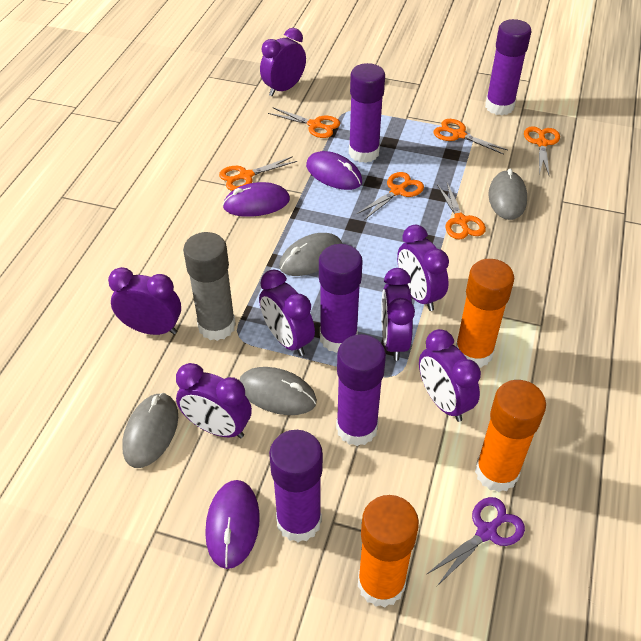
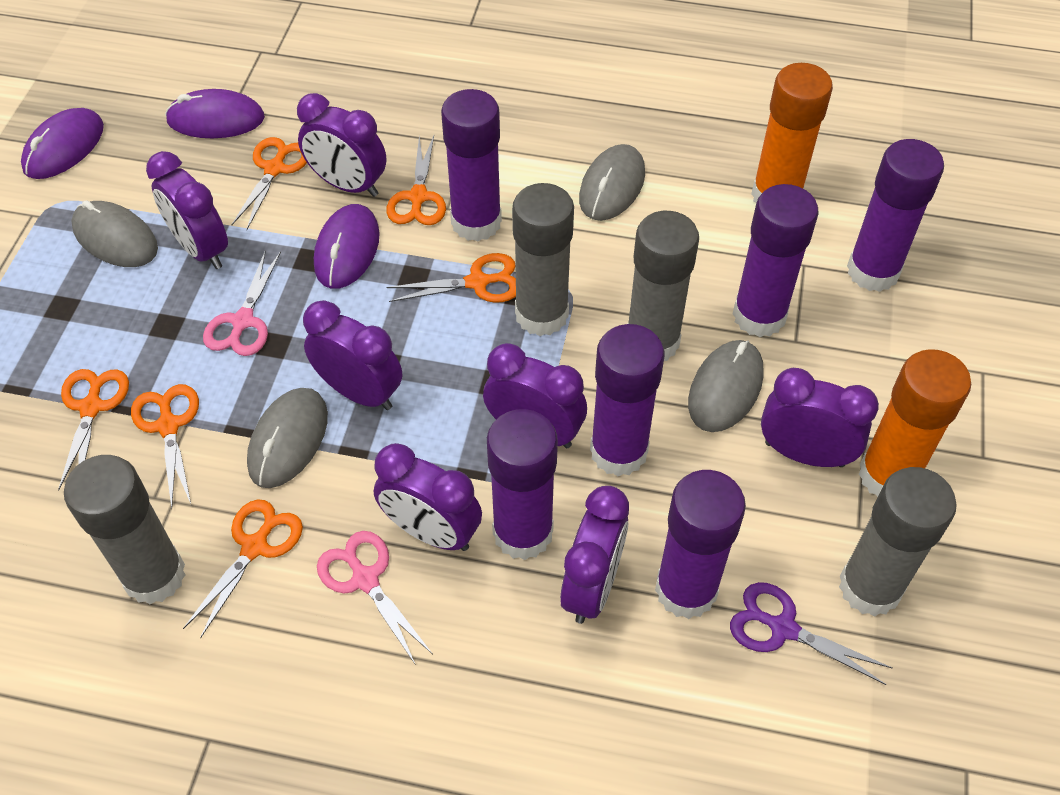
grey glue stick: [183,232,236,341] = 1 -> [64,455,186,604] [512,183,574,336] [627,211,699,361] [839,467,957,617] = 4
orange glue stick: [358,495,419,607] [455,259,514,368] [475,380,546,492] = 3 -> [751,63,833,203] [859,349,971,497] = 2
pink scissors: none = 0 -> [203,250,281,356] [317,531,432,664] = 2
purple glue stick: [269,430,323,542] [319,244,363,353] [336,334,386,446] [349,63,385,163] [485,19,531,115] = 5 -> [441,89,502,242] [487,409,558,560] [590,324,664,476] [655,470,746,619] [733,184,819,337] [847,139,944,292] = 6

